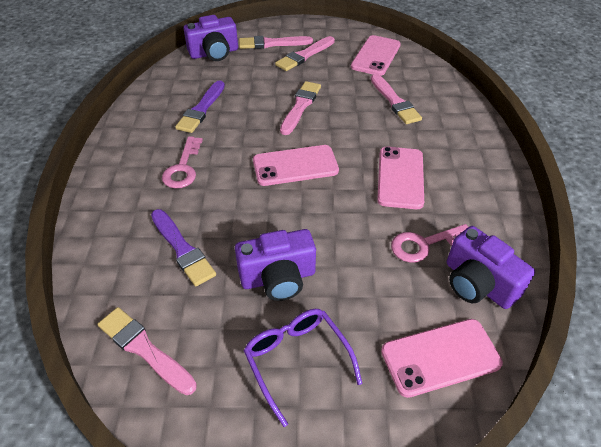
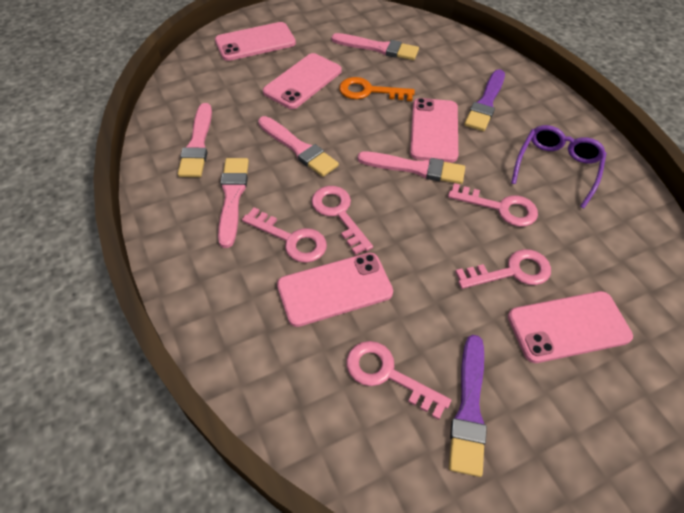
orange key: none = 0 -> [339,77,415,101] = 1
pink key: [162,136,203,189] [391,224,468,263] = 2 -> [242,207,327,263] [312,186,373,255] [347,341,451,420] [448,183,538,227] [455,249,551,289] = 5
pink phone: [253,145,339,186] [351,35,401,76] [377,147,424,209] [381,319,503,398] = 4 -> [215,22,296,61] [263,53,342,109] [277,253,393,327] [410,98,458,163] [508,291,633,363] = 5
purple camera: [184,15,238,61] [235,229,316,301] [447,226,535,309] = 3 -> none = 0

